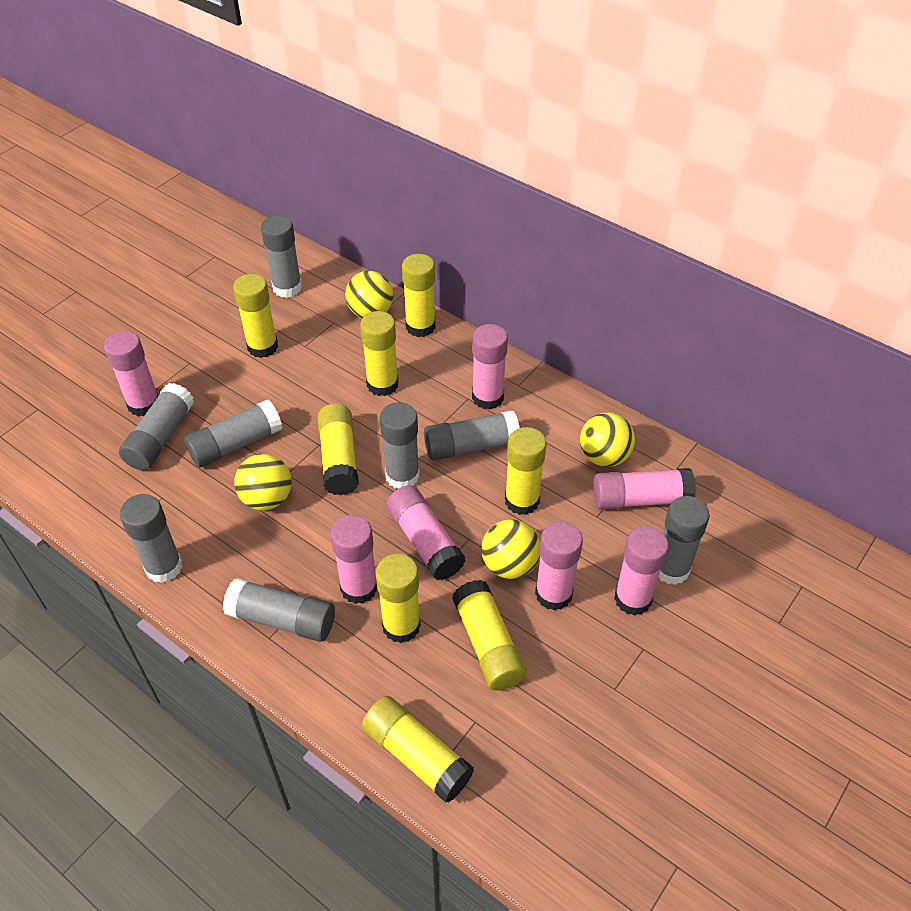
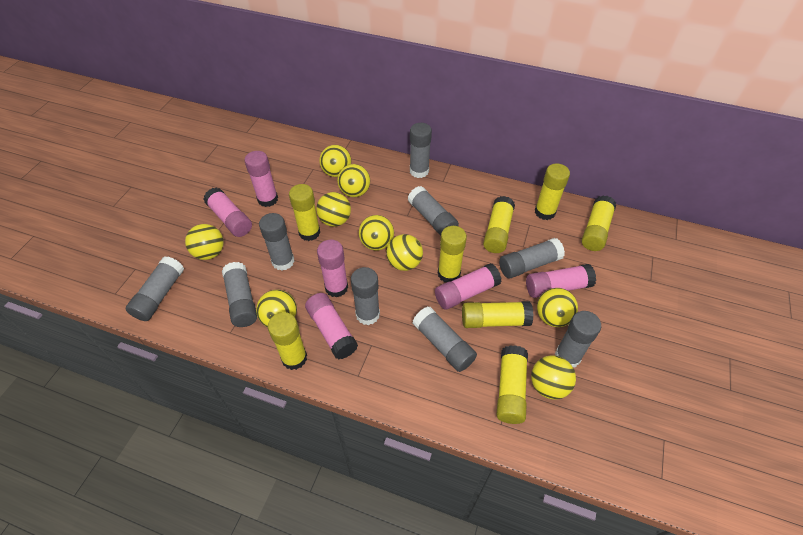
grey glue stick: [119,383,194,471] [120,494,183,583] [184,400,283,467] [223,578,335,642] [261,216,302,298] [380,402,420,489] [424,410,519,461] [659,496,710,585] = 8 -> [126,256,184,321] [222,262,257,327] [259,213,295,271] [351,267,380,325] [408,186,459,236] [410,123,432,178] [413,307,477,372] [499,238,565,278] [555,311,601,367] = 9
pink glue stick: [104,331,158,416] [330,515,377,604] [386,485,465,580] [472,324,508,410] [535,521,583,611] [593,468,696,510] [614,526,669,616] = 7 -> [203,187,252,237] [244,151,278,207] [305,293,358,360] [317,240,348,298] [435,263,502,310] [526,264,596,298] = 6
yellow ball: [234,454,292,510] [345,271,393,318] [481,519,540,579] [580,412,635,467] = 4 -> [185,224,224,260] [256,290,297,327] [316,192,351,227] [319,145,351,177] [337,164,370,197] [359,215,394,251] [386,234,423,271] [531,355,576,400] [537,288,578,327] = 9

